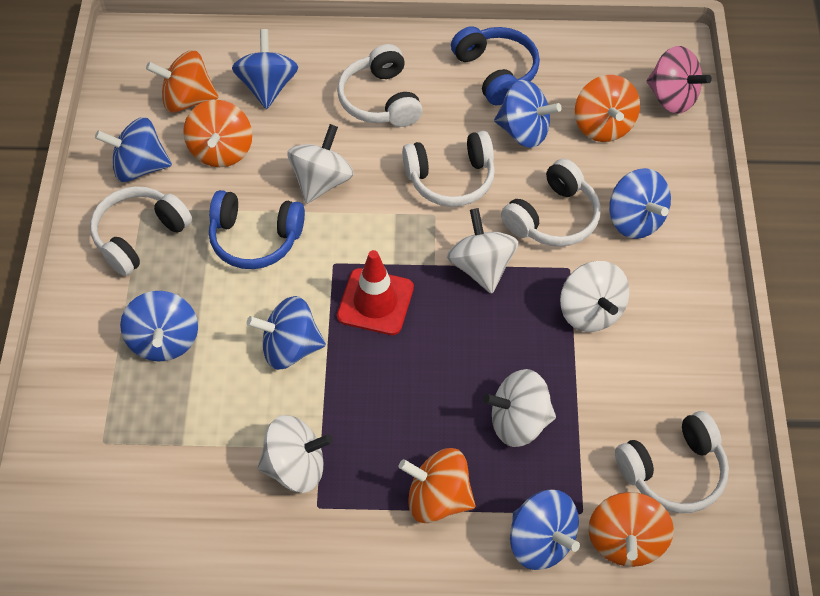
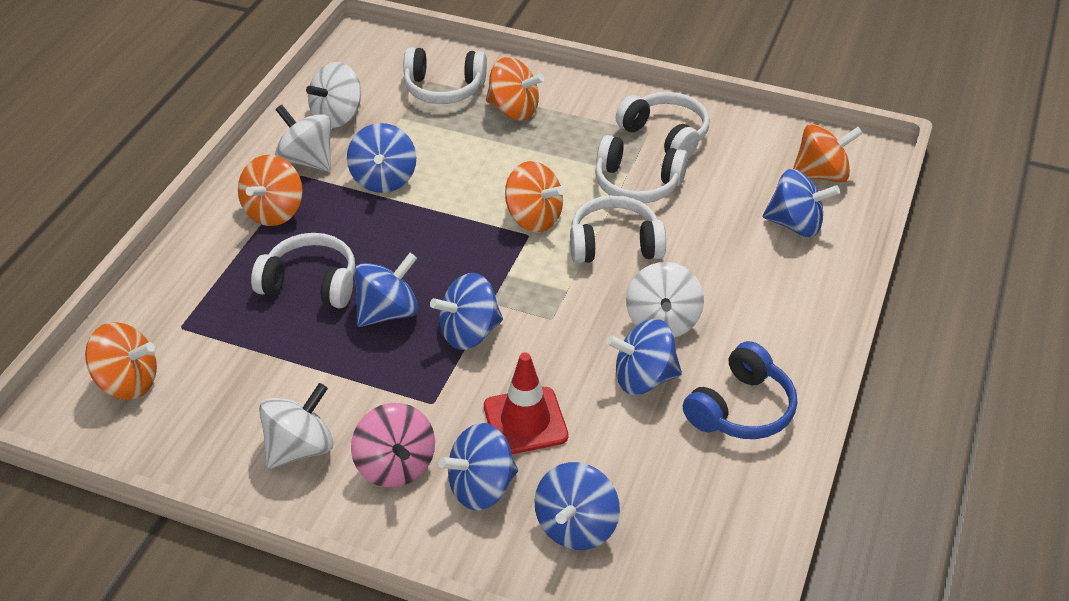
blue headphones: [209,190,305,269] [451,26,540,105] = 2 -> [683,341,797,439] = 1
white spinning top: [258,415,333,493] [287,124,354,204] [447,208,519,294] [483,369,556,447] [560,261,629,332] = 5 -> [259,383,333,469] [275,105,332,171] [306,62,361,128] [626,262,704,338] = 4

